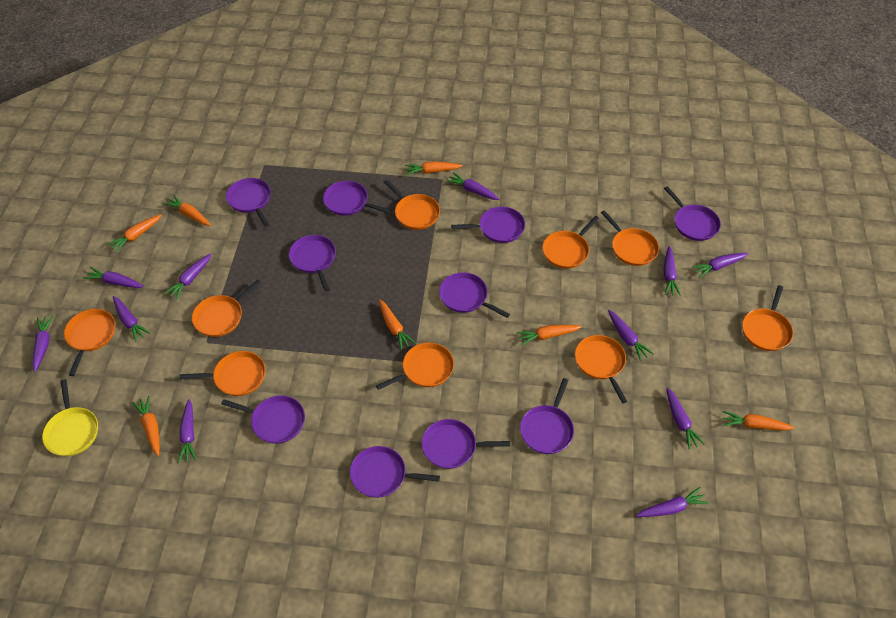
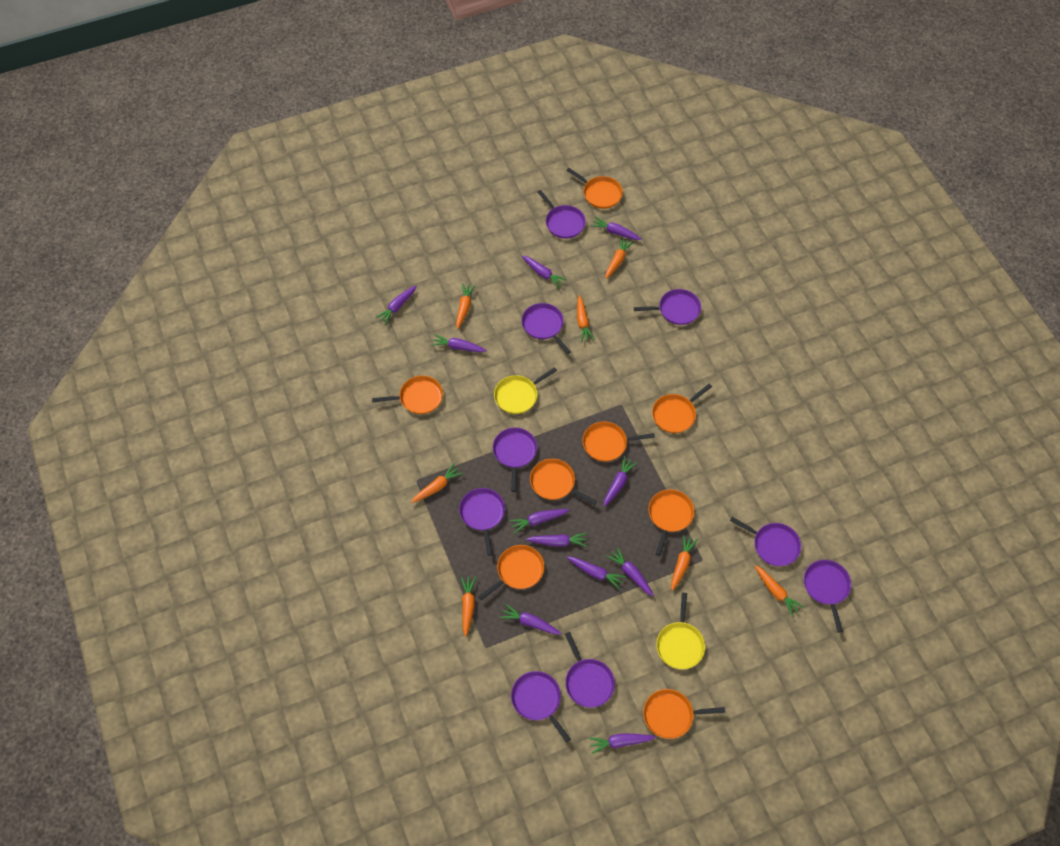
orange pan: [64,309,115,376] [180,351,266,396] [192,280,261,337] [376,343,454,390] [384,180,440,230] [542,216,599,269] [575,335,627,404] [601,210,659,266] [742,285,793,351] = 9 -> [372,376,443,414] [478,545,544,600] [530,459,597,505] [566,168,623,209] [582,422,655,462] [643,689,725,739] [648,489,694,556] [652,384,712,433] = 8
purple pan: [221,395,305,444] [226,178,271,227] [289,235,336,291] [323,181,391,216] [350,446,440,498] [421,419,510,469] [439,272,510,318] [451,207,525,243] [520,378,574,454] [664,186,721,241] = 10 -> [459,488,505,556] [493,428,537,492] [511,671,571,743] [522,303,570,354] [538,190,586,239] [565,632,615,708] [634,289,701,325] [730,517,801,566] [804,560,851,633] = 9
yellow pan: [42,379,98,456] = 1 -> [494,367,557,414] [656,593,705,669] = 2

